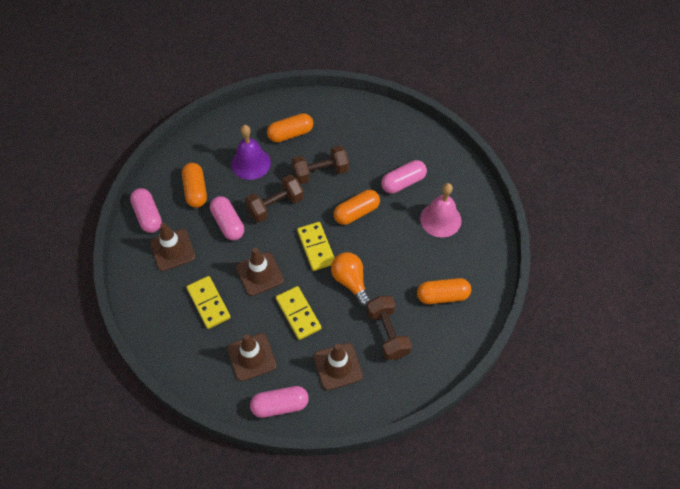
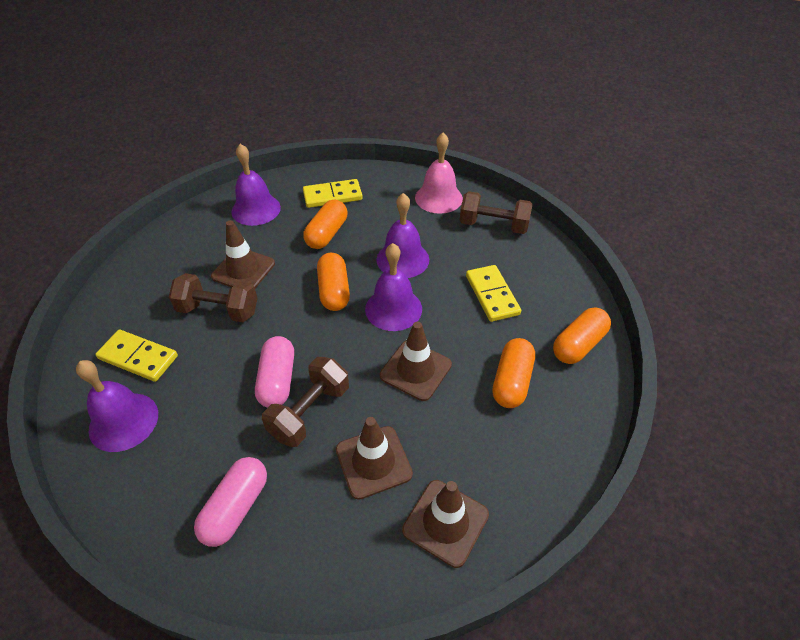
orange light bulb: [331,252,371,307] = 1 -> none = 0
pink capsule: [130,188,162,233] [210,196,244,240] [250,386,309,418] [381,160,427,194] = 4 -> [194,457,267,547] [255,336,294,408] = 2
purple bell: [231,125,271,180] = 1 -> [76,360,158,452] [231,144,281,226] [365,243,422,331] [377,193,429,278] = 4

